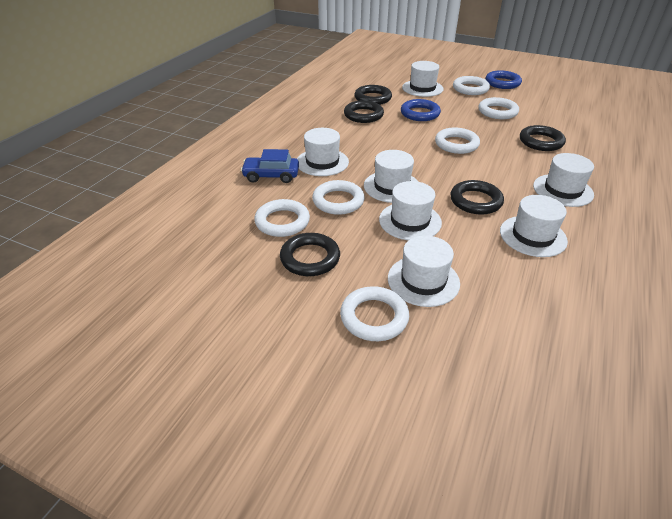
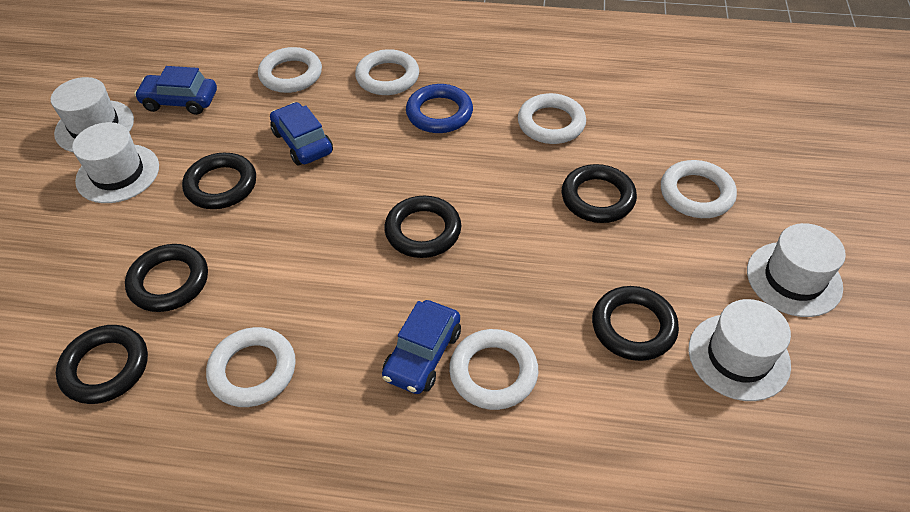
black ring: [280,233,340,276] [344,100,384,123] [354,85,392,105] [450,180,504,215] [520,125,566,151] = 5 -> [56,325,148,404] [125,244,208,312] [182,153,256,209] [384,196,461,258] [562,164,637,223] [592,286,679,361] = 6
blue car: [241,149,299,183] = 1 -> [134,66,217,115] [270,102,333,165] [382,300,461,394] = 3
blue ring: [401,99,441,121] [485,70,522,89] = 2 -> [406,84,473,133] = 1
white hat: [297,128,349,176] [364,150,418,203] [379,181,442,240] [388,235,460,307] [402,61,444,97] [500,195,568,257] [533,153,594,207] = 7 -> [51,77,134,152] [72,122,159,203] [688,299,791,401] [747,223,846,317] = 4

